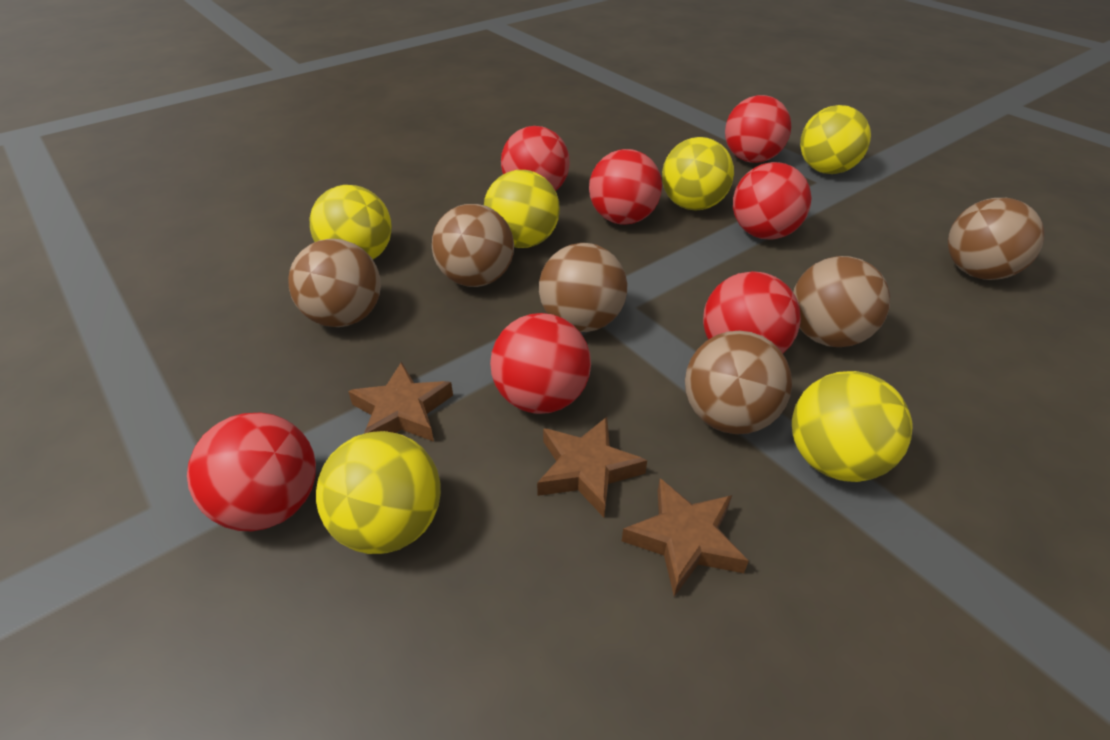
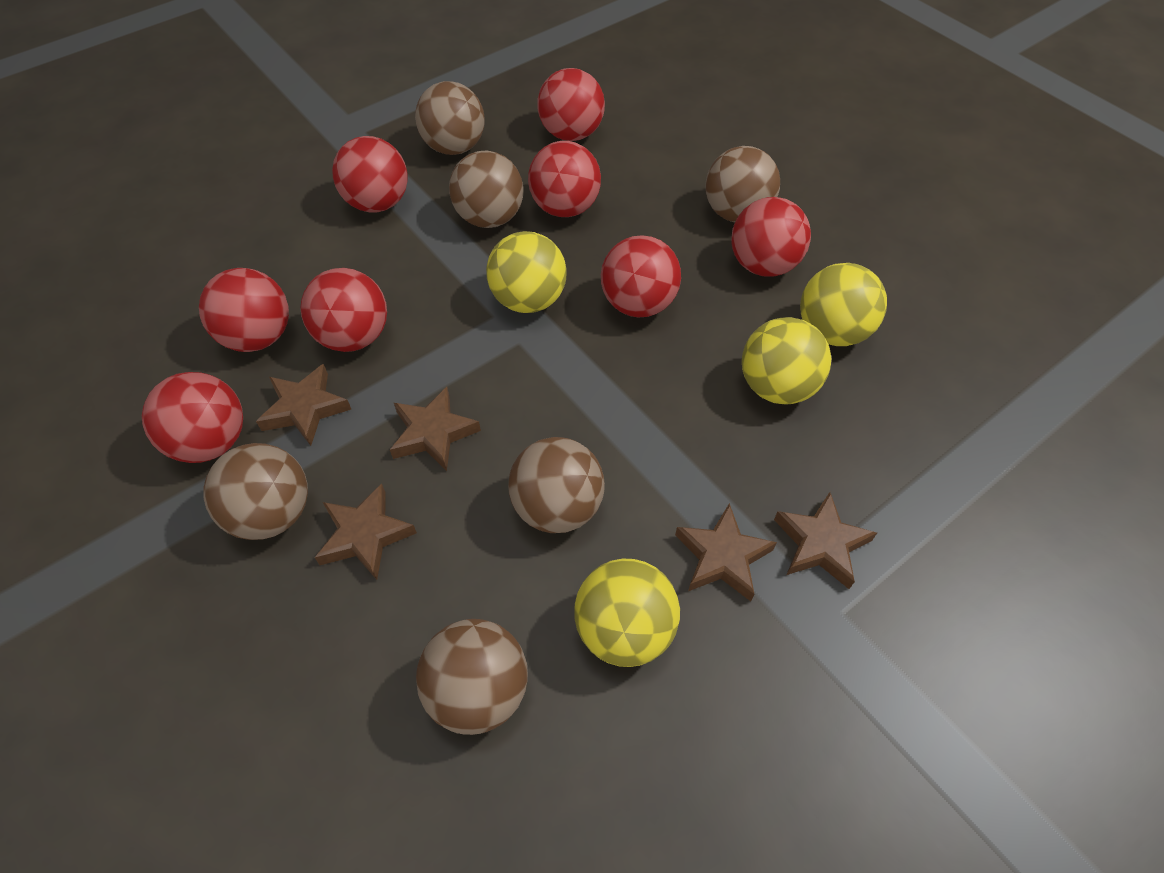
brown star: [348,362,453,442] [537,417,647,517] [622,478,749,596] = 3 -> [256,364,351,446] [315,483,417,580] [390,387,481,471] [675,503,777,601] [774,492,877,589] = 5
red ball: [187,412,316,531] [490,313,591,414] [501,126,570,191] [589,149,662,225] [703,271,801,353] [725,95,791,163] [733,162,812,240] = 7 -> [142,372,243,463] [199,268,289,352] [300,268,387,352] [332,136,408,212] [528,141,601,217] [537,68,605,141] [601,235,681,318] [731,197,811,277] = 8
yellow ball: [310,185,392,259] [316,431,441,554] [484,170,560,248] [662,137,734,211] [792,371,913,482] [800,105,871,174] = 6 -> [486,231,567,313] [575,559,680,667] [742,317,831,405] [800,263,887,346] = 4

